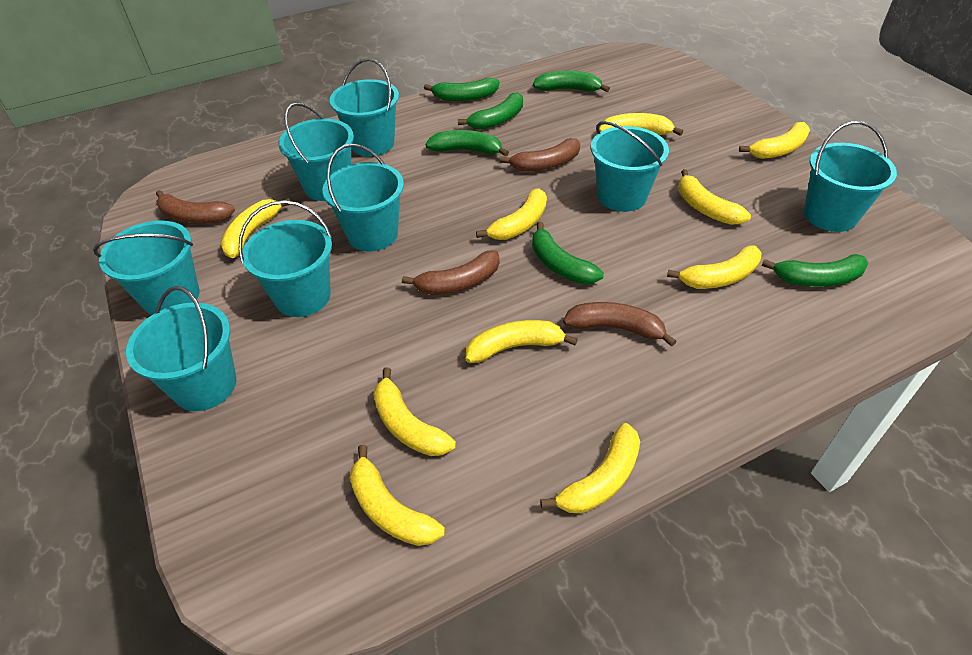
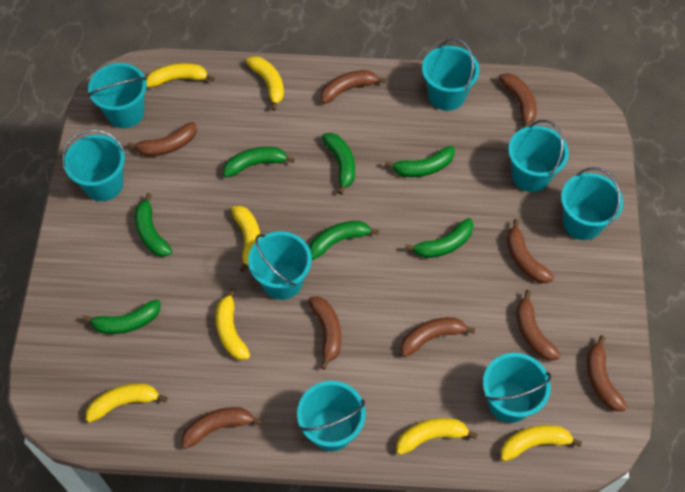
brown banana: [156,190,235,223] [402,250,500,295] [500,138,581,172] [563,302,677,347] = 4 -> [127,122,197,156] [182,407,262,449] [308,296,341,370] [321,70,386,104] [401,317,475,357] [498,73,537,128] [507,219,554,283] [516,290,561,361] [587,335,627,411] = 9
green banana: [424,78,499,101] [425,130,509,157] [458,92,523,130] [532,222,604,284] [533,70,610,92] [762,254,869,287] = 6 -> [82,299,161,334] [135,193,172,257] [223,147,295,178] [309,221,379,260] [322,133,355,195] [385,146,455,177] [405,218,474,258] = 7
yellow banana: [220,198,290,258] [350,445,445,546] [373,367,456,456] [466,320,578,363] [476,188,547,240] [540,423,640,513] [599,113,683,136] [667,245,761,289] [678,169,751,225] [739,122,810,159] = 10 -> [86,384,167,423] [146,63,215,88] [216,288,250,360] [231,206,261,273] [246,56,284,111] [396,418,478,455] [500,425,582,461] = 7

